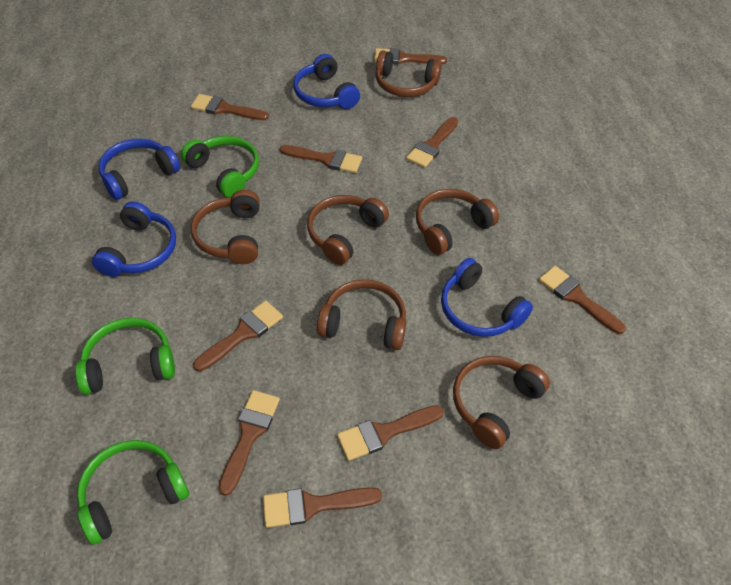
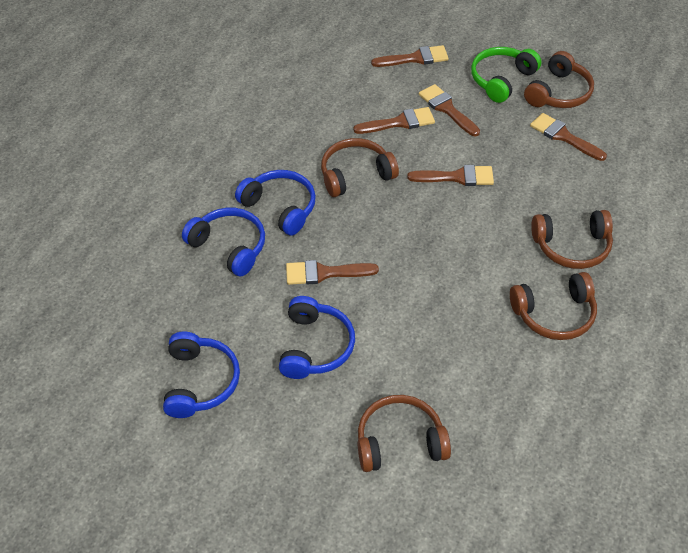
brown brush: [191,94,269,120] [193,301,283,372] [218,390,280,496] [263,487,382,528] [280,145,362,173] [337,405,444,461] [374,48,447,65] [406,117,458,168] [539,266,626,334] = 9 -> [286,260,379,285] [353,107,435,134] [371,45,449,67] [407,165,494,186] [419,84,480,136] [530,113,607,161] = 6
brown headphones: [191,190,260,264] [307,195,389,265] [317,279,406,350] [375,50,442,97] [416,189,499,255] [453,356,550,449] = 6 -> [321,138,399,197] [358,395,451,472] [510,272,597,340] [524,51,594,108] [531,210,613,269] = 5
green headphones: [75,318,175,395] [77,440,189,545] [181,136,259,198] = 3 -> [471,47,541,103] = 1

